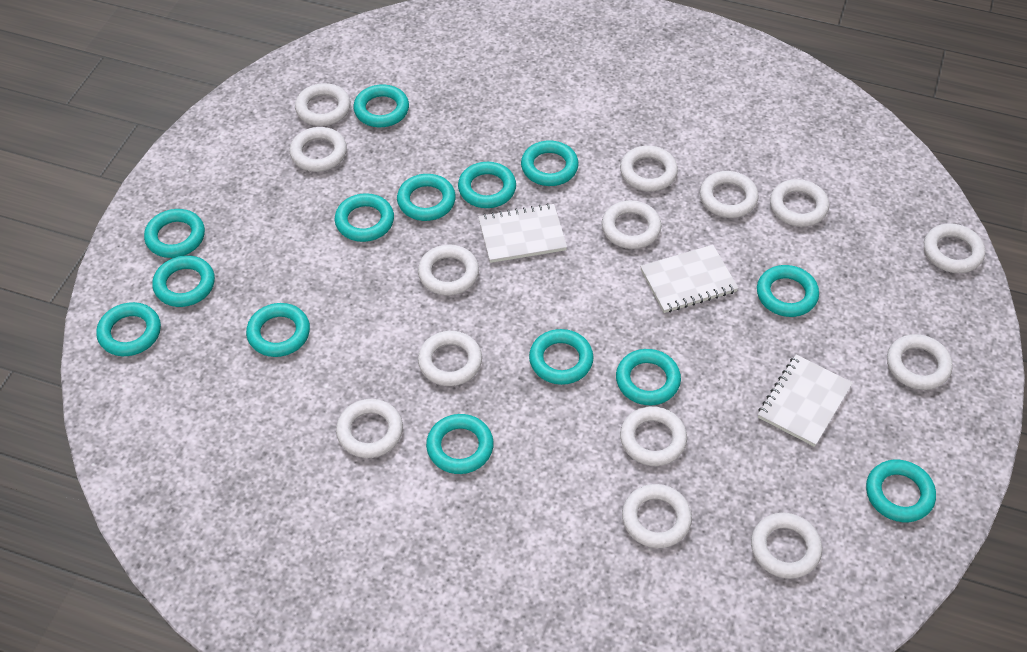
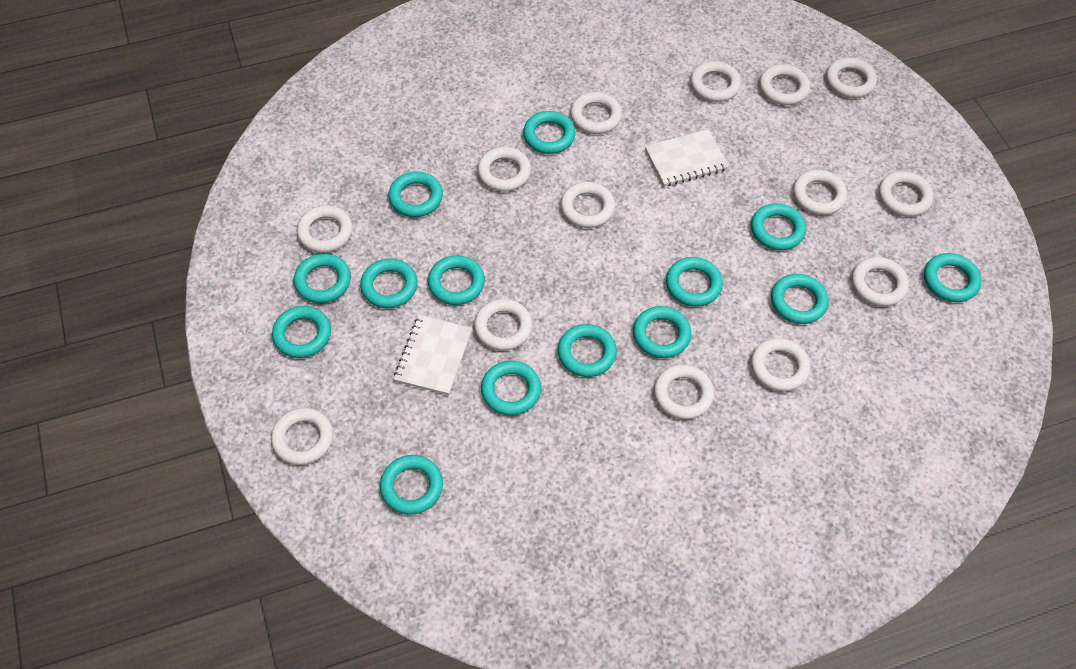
white notebook: [478,203,567,263] [640,245,738,313] [758,355,853,447] = 3 -> [394,315,472,395] [645,129,729,187] = 2

